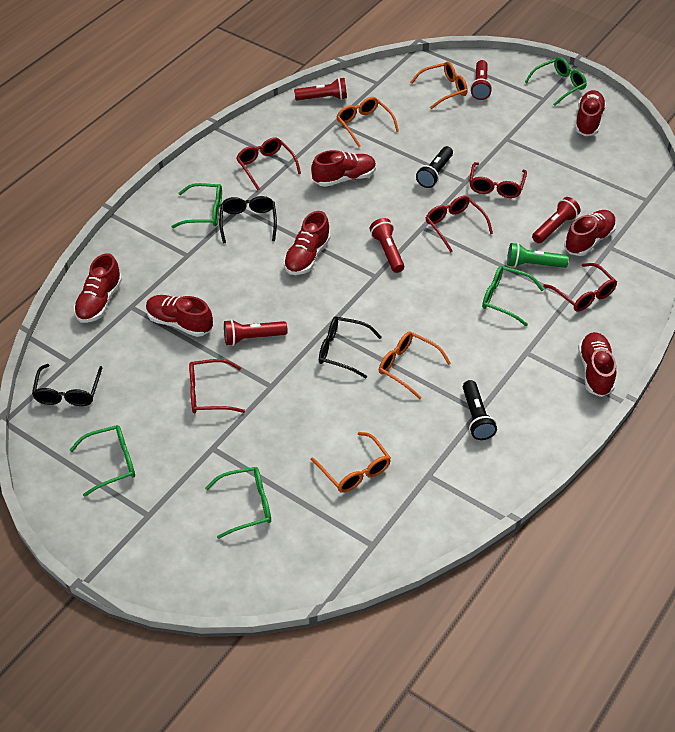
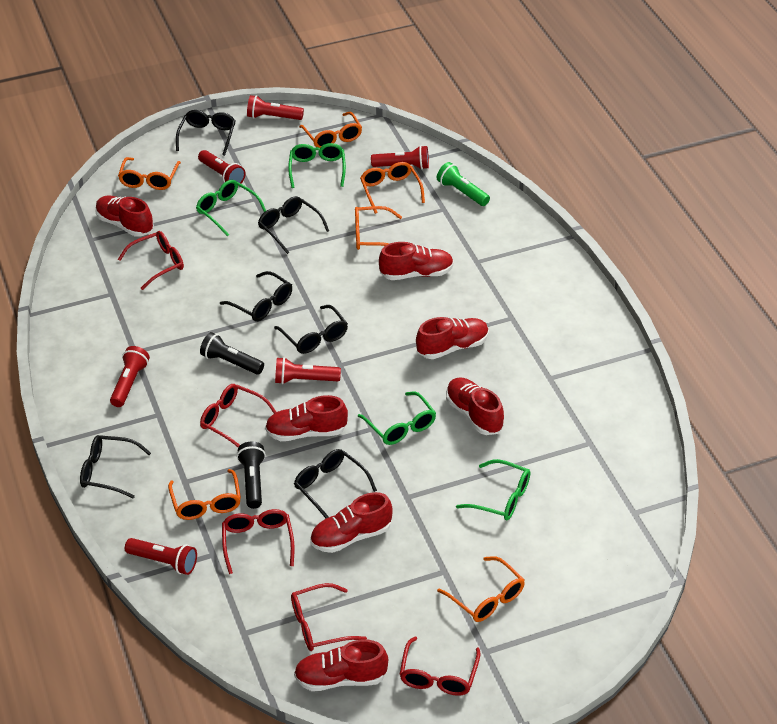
black glasses: [32,364,103,406] [219,196,277,243] [319,316,382,378] = 3 -> [80,435,151,498] [176,110,236,156] [220,271,292,321] [258,196,329,254] [274,305,348,354] [294,449,377,518] = 6
green glasses: [70,425,135,497] [171,183,222,228] [205,467,271,539] [482,265,544,326] [525,57,587,106] = 5 -> [196,180,266,237] [288,143,346,188] [358,391,436,445] [456,459,530,520] = 4
orange glasses: [311,432,391,493] [337,97,399,147] [379,332,451,399] [410,61,468,109] = 4 -> [118,157,181,190] [168,469,241,520] [299,112,362,148] [355,206,402,250] [360,162,425,214] [437,556,525,622] = 6
red flashlight: [224,320,288,346] [294,78,347,100] [370,218,404,273] [470,60,492,100] [532,197,580,243] = 5 -> [110,346,150,407] [125,538,197,575] [198,150,245,183] [247,95,304,120] [275,357,341,384] [371,145,429,170] = 6

